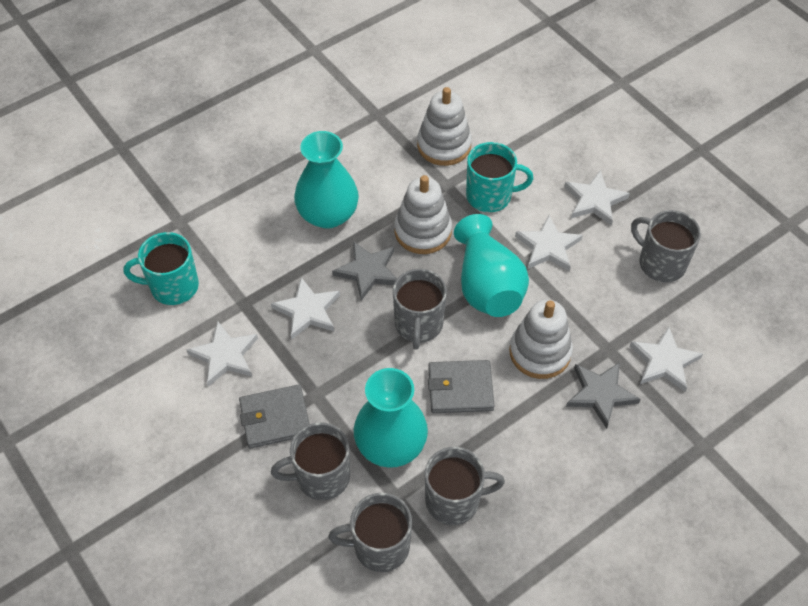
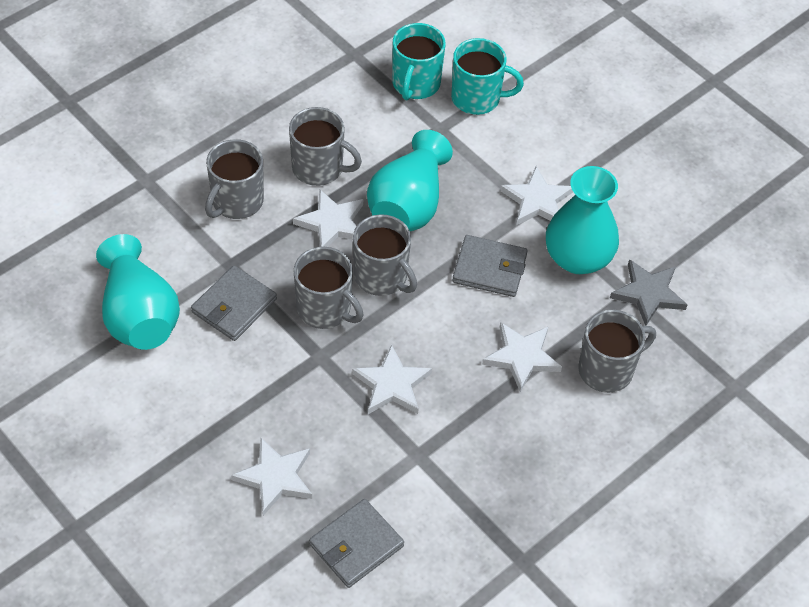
grey star: [332,241,397,301] [566,362,641,429] = 2 -> [610,259,688,326] = 1
grey wallet: [239,384,309,448] [428,360,495,413] = 2 -> [191,265,277,341] [309,499,404,588] [452,235,528,297] = 3
white stacking toy: [394,175,452,254] [417,87,472,166] [509,300,573,379] = 3 -> none = 0

